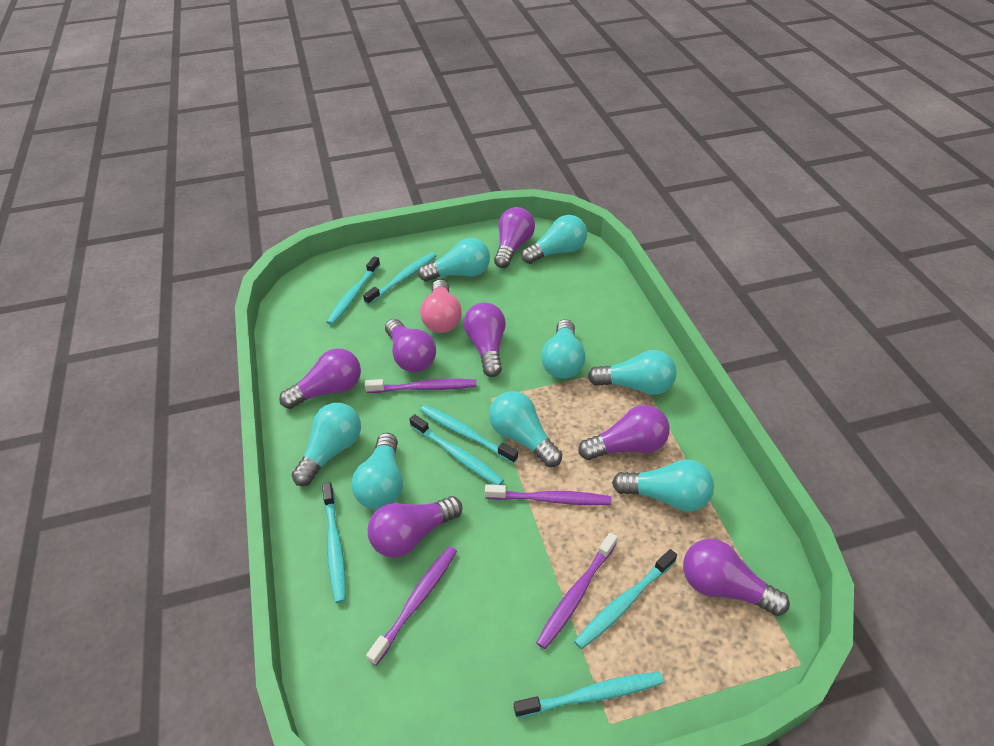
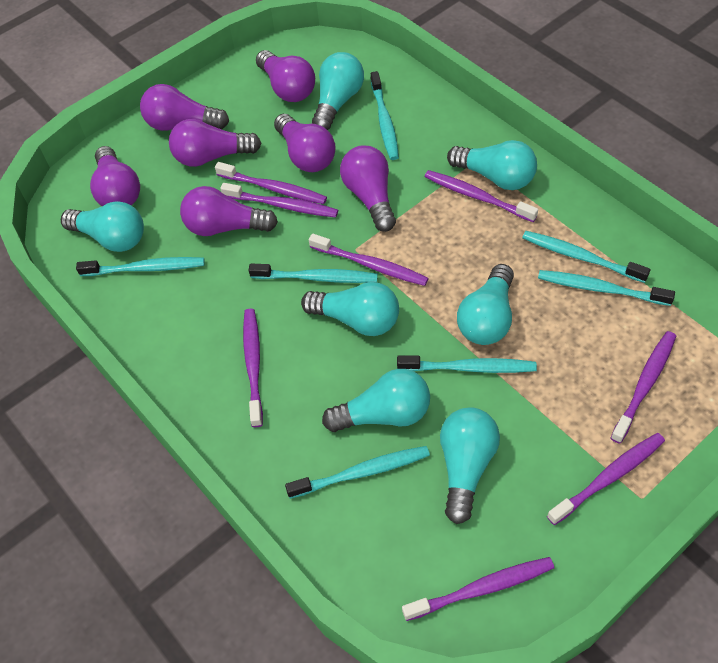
pink light bulb: [420,279,462,333] = 1 -> none = 0
purple toothbrush: [365,379,477,393] [366,546,457,666] [485,484,612,505] [536,532,618,649] = 4 -> [215,162,327,204] [220,183,338,218] [243,309,263,427] [309,234,429,286] [402,557,554,621] [425,170,538,222] [547,433,665,525] [611,331,676,444] = 8
turquoise light bulb: [292,403,361,486] [351,433,403,510] [418,238,490,282] [489,391,562,467] [521,215,587,264] [541,319,585,379] [588,350,677,395] [612,459,714,511] = 8 -> [61,202,144,252] [301,282,399,336] [312,52,364,130] [322,369,430,432] [440,407,500,524] [447,140,537,190] [457,264,514,345] = 7

